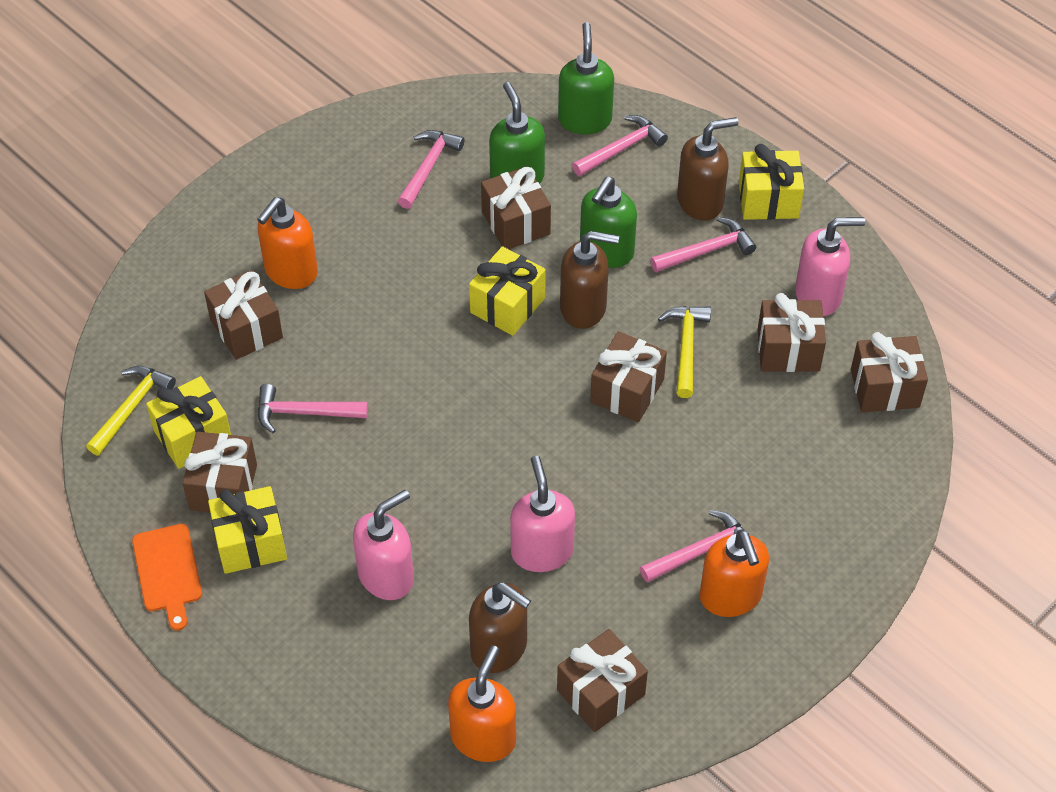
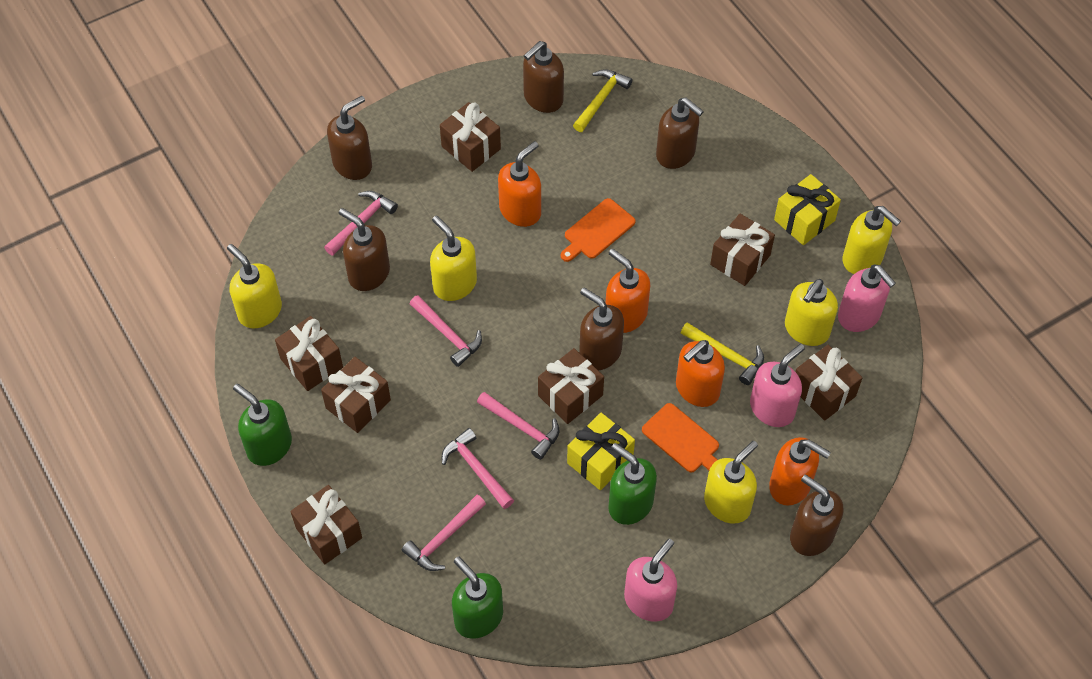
brown soap dispenser: [469,582,531,673] [560,231,619,329] [677,117,739,221] = 3 -> [327,96,372,180] [339,208,390,291] [523,41,564,113] [579,288,624,370] [656,98,704,169] [790,475,843,556] = 6
orange cutting board: [132,524,202,631] = 1 -> [561,198,636,262] [642,403,719,472] = 2
orange soap dispenser: [257,197,318,289] [448,645,516,762] [700,530,769,617] = 3 -> [498,141,541,227] [606,249,650,333] [676,340,725,407] [769,437,831,506] = 4
yellow gift: [146,376,231,469] [208,486,287,574] [469,246,546,336] [739,144,804,220] = 4 -> [567,413,635,490] [774,174,841,245] = 2
yellow soap dispenser: none = 0 -> [227,244,282,329] [430,216,477,301] [704,441,758,524] [785,279,838,346] [843,206,901,274] = 5

